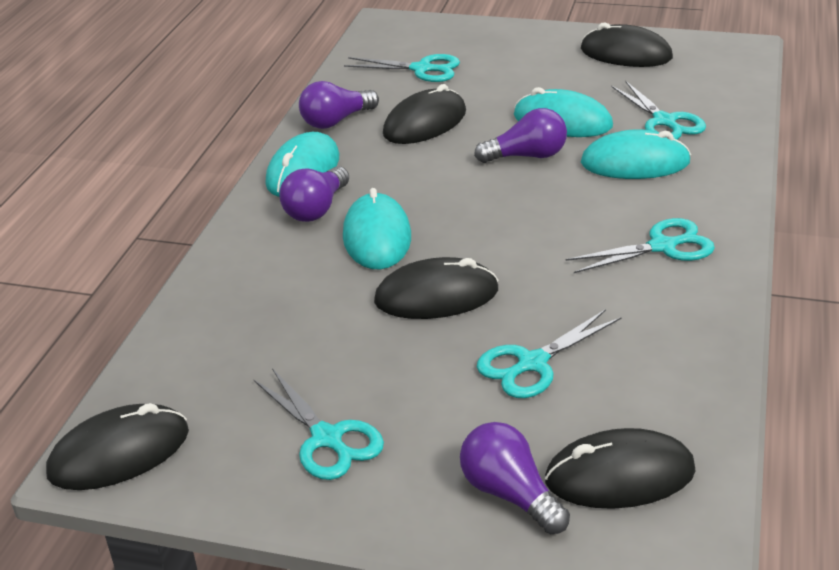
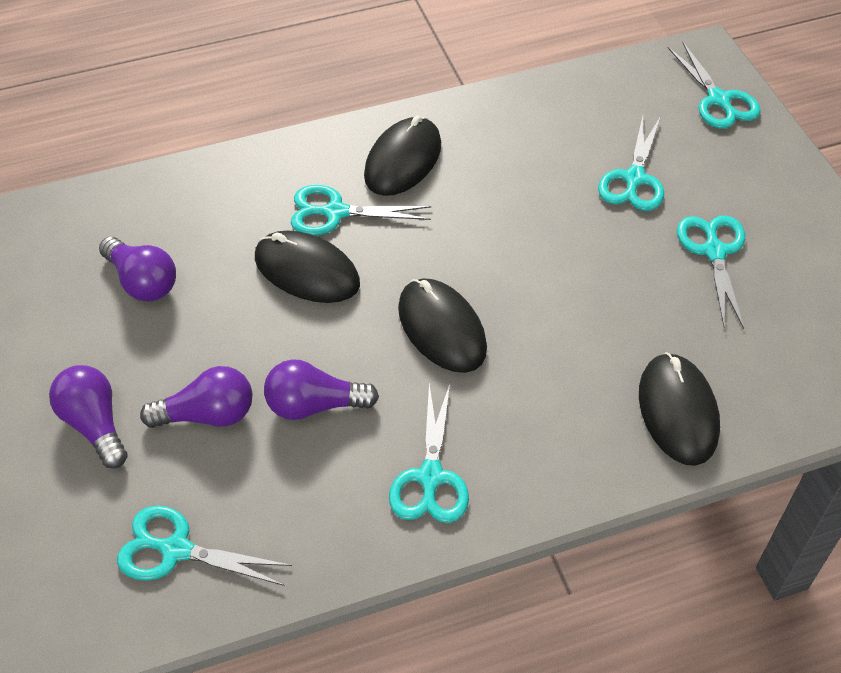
black mouse: [46,403,189,490] [374,257,499,319] [383,84,466,144] [545,428,696,509] [581,22,673,67] = 5 -> [255,231,360,303] [364,115,441,196] [398,278,487,373] [639,352,720,466] = 4
turquoise mouse: [265,132,339,197] [343,188,411,270] [514,87,613,137] [581,129,691,179] = 4 -> none = 0
turquoise scissors: [253,368,384,480] [344,54,460,82] [477,309,622,398] [565,218,715,273] [611,81,706,140] = 5 -> [117,506,292,586] [291,185,432,236] [389,384,469,523] [598,116,664,211] [668,42,761,129] [677,215,745,329] = 6

